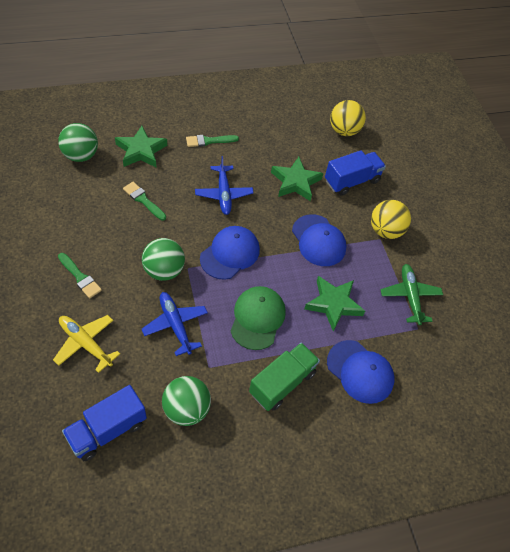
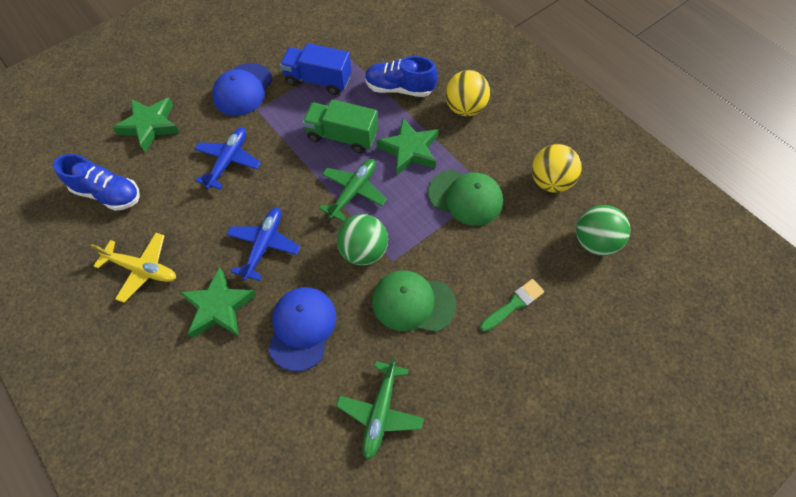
blue cap: [200,226,260,280] [292,214,347,266] [327,340,395,404] = 3 -> [212,63,272,116] [268,287,337,371] = 2
blue shoe: none = 0 -> [53,154,140,211] [365,56,438,97] = 2
blue truck: [62,385,147,461] [325,150,386,196] = 2 -> [280,43,352,95] = 1
green ball: [58,123,98,162] [142,238,185,281] [162,376,211,426] = 3 -> [337,214,388,266] [576,205,631,256] = 2
green brush: [58,253,102,298] [123,182,166,220] [186,135,239,147] = 3 -> [480,279,544,332] = 1
green cap: [230,286,286,350] = 1 -> [372,270,456,332] [428,170,503,226] = 2
green plane: [380,264,443,325] = 1 -> [319,159,387,222] [336,357,424,460] = 2

